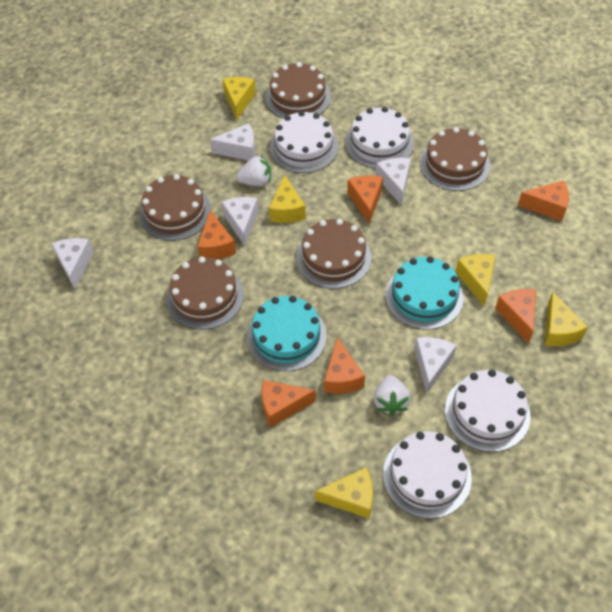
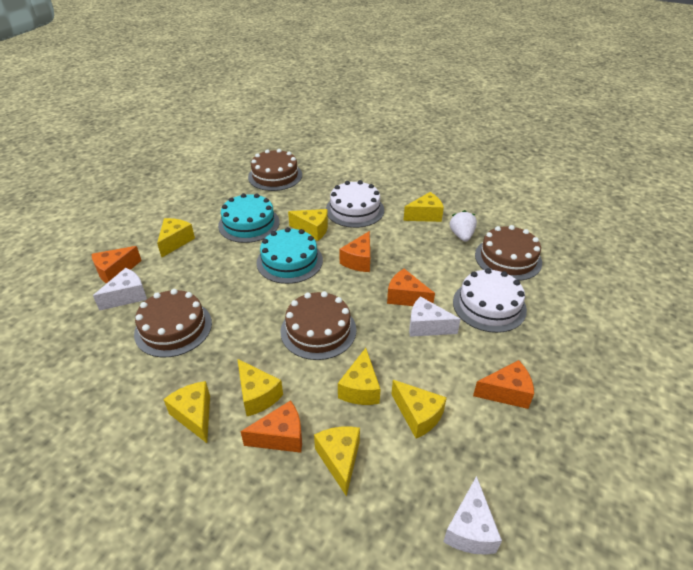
brown cake: [139,174,211,241] [167,256,244,329] [265,62,331,118] [296,219,371,289] [420,127,490,191] = 5 -> [134,289,212,357] [248,149,302,191] [281,291,356,360] [475,225,542,281] = 4
orange cheese: [197,210,236,259] [262,380,316,427] [324,337,365,394] [347,175,383,224] [495,289,536,343] [518,180,569,221] = 6 -> [92,246,142,284] [240,400,302,453] [339,231,370,272] [387,269,435,306] [473,360,534,409] = 5
white cake: [270,111,338,173] [345,107,414,168] [383,431,472,519] [445,370,531,452] = 4 -> [326,180,384,228] [453,268,527,333] = 2
white cheese: [51,238,93,289] [210,123,255,161] [221,197,259,246] [376,158,411,205] [414,337,457,394] = 5 -> [93,268,147,311] [409,296,461,337] [443,476,502,555] = 3
white strawberry: [236,155,271,186] [374,375,410,416] = 2 -> [450,210,477,242] = 1
yellow cheese: [222,77,256,120] [269,175,306,223] [315,467,373,519] [456,254,495,306] [544,292,588,346] = 5 -> [157,218,195,257] [163,381,210,443] [237,359,283,416] [288,209,328,241] [314,426,360,497] [338,348,381,405] [391,380,447,438] [403,192,444,222] = 8

